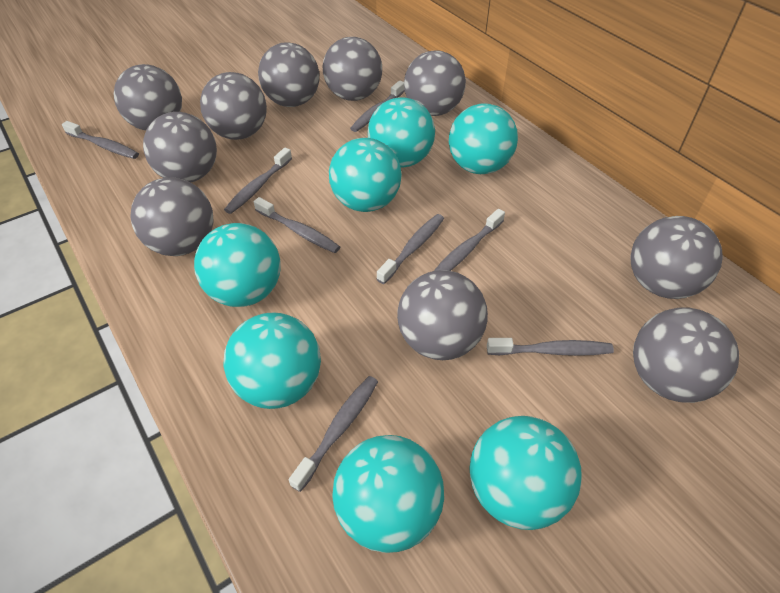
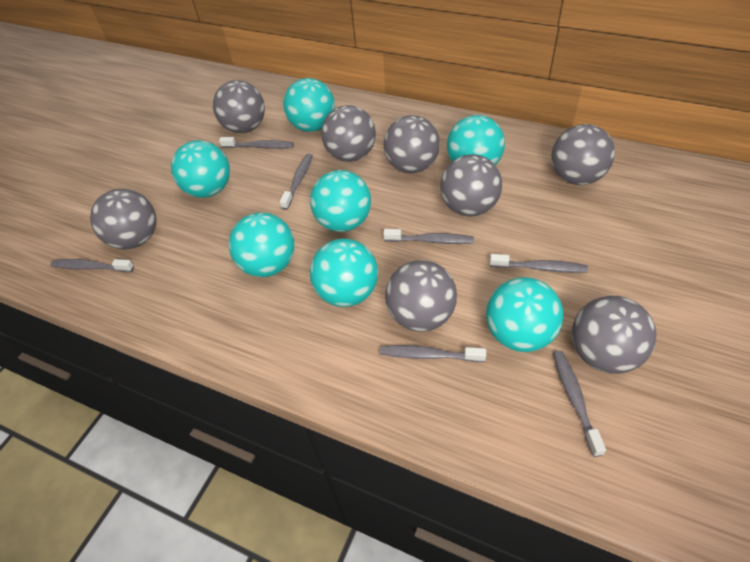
grey ball: [114,64,182,131] [130,178,214,256] [143,112,217,183] [200,72,267,140] [258,42,319,107] [323,37,382,101] [397,270,488,360] [404,50,466,116] [630,216,723,299] [633,307,739,403] = 10 -> [90,189,156,249] [213,80,265,133] [321,105,376,162] [384,115,440,173] [385,260,457,332] [440,154,502,216] [551,124,615,185] [572,296,656,374] = 8
grey toothbrush: [62,121,139,159] [224,148,292,214] [254,197,340,253] [289,376,378,492] [350,80,405,132] [377,214,444,284] [434,209,505,271] [487,338,614,356] = 8 -> [50,259,134,272] [219,137,294,149] [280,154,313,210] [380,345,486,362] [383,229,474,244] [490,254,588,273] [553,351,606,457] = 7

